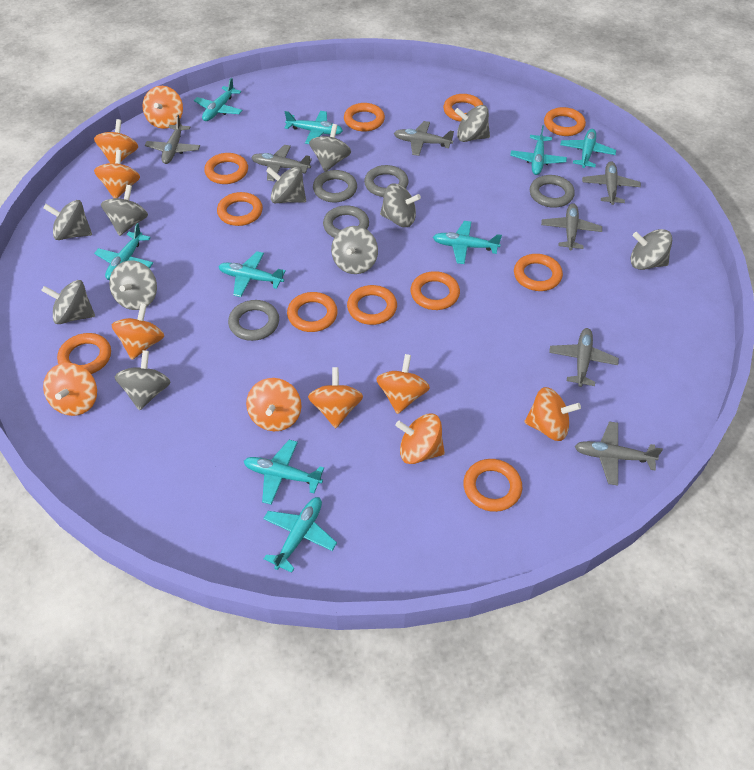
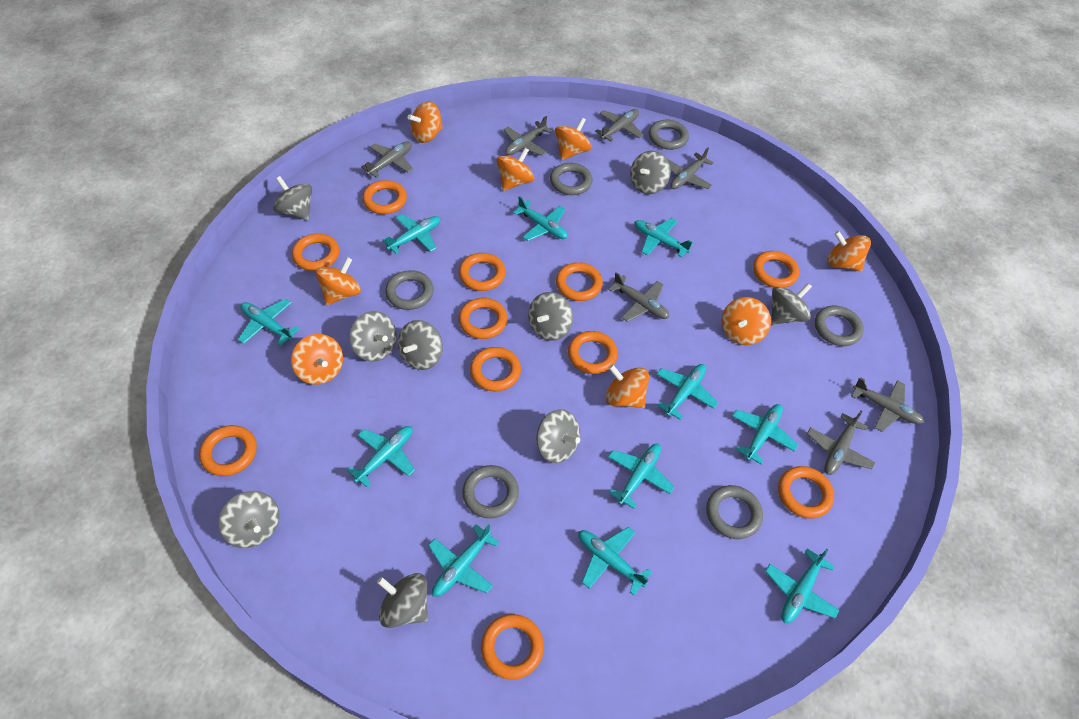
grey ring: [228,300,279,341] [313,170,357,202] [323,205,369,238] [364,165,408,197] [530,175,575,208] = 5 -> [385,270,434,310] [462,465,519,518] [550,163,593,195] [649,120,689,150] [706,485,763,539] [815,306,864,346] = 6
grey spinning top: [41,280,95,324] [43,200,92,240] [101,185,148,236] [109,261,157,310] [115,350,170,411] [266,167,306,203] [309,124,351,172] [331,226,378,274] [380,183,421,227] [455,105,490,142] [631,229,672,270] = 11 -> [218,491,279,548] [273,176,312,220] [349,311,397,362] [377,573,428,628] [398,320,443,370] [528,292,573,341] [536,409,580,463] [630,151,671,194] [771,283,812,325] = 9
orange spinning top: [43,363,97,416] [94,119,138,163] [94,150,140,198] [112,303,164,360] [142,86,183,129] [246,378,301,431] [308,367,363,428] [376,354,430,414] [395,414,445,464] [524,387,581,441] = 10 -> [291,334,343,385] [316,257,361,306] [407,102,443,143] [497,148,534,191] [555,117,591,160] [606,364,649,408] [721,297,771,345] [827,231,871,271] = 8
turquoise plane: [94,223,153,280] [194,78,243,121] [218,251,286,297] [244,440,324,505] [263,497,337,573] [285,111,343,144] [433,221,502,264] [510,125,567,175] [560,129,616,168] = 9 -> [238,299,299,346] [347,426,415,488] [382,214,440,254] [428,524,499,597] [513,196,568,241] [578,527,652,595] [608,444,674,509] [634,218,693,258] [657,364,718,420] [732,404,798,464] [765,548,840,623] = 11

